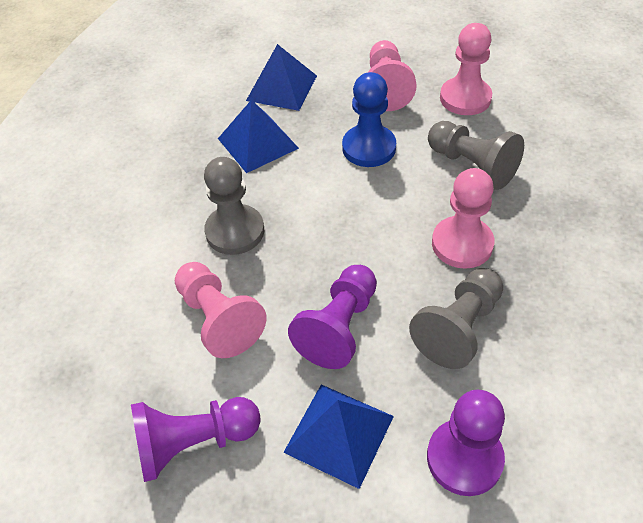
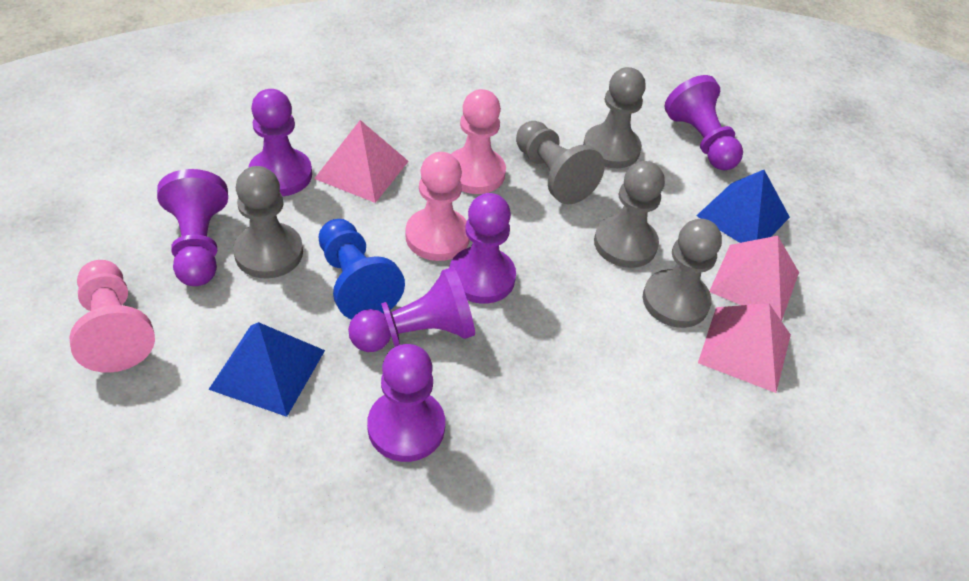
blue pyramid: [218,100,299,173] [246,44,317,111] [283,384,394,489] = 3 -> [208,322,325,417] [696,170,790,243] = 2
grey pawn: [204,157,264,255] [409,268,503,369] [428,121,524,190] = 3 -> [233,166,303,279] [516,121,605,204] [583,67,646,168] [594,161,665,268] [643,219,722,328] = 5
pink pawn: [175,262,266,358] [367,40,417,111] [432,168,495,269] [440,23,492,115] = 4 -> [69,260,155,373] [405,152,470,261] [451,89,506,194] = 3
pink pyramid: none = 0 -> [314,120,409,203] [698,303,791,393] [710,236,799,321] = 3
purple pawn: [131,397,261,482] [288,265,377,369] [427,390,505,496] = 3 -> [157,169,228,286] [248,89,312,196] [348,267,475,352] [367,344,445,462] [449,193,516,304] [664,75,743,170] = 6

